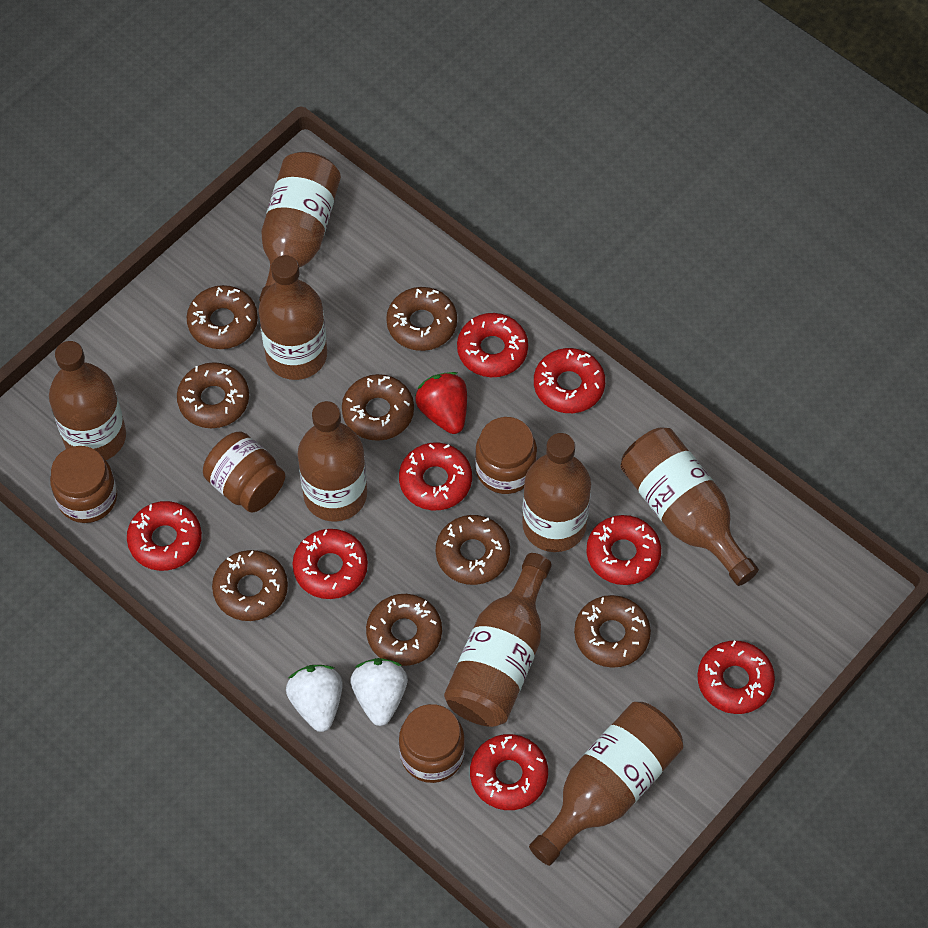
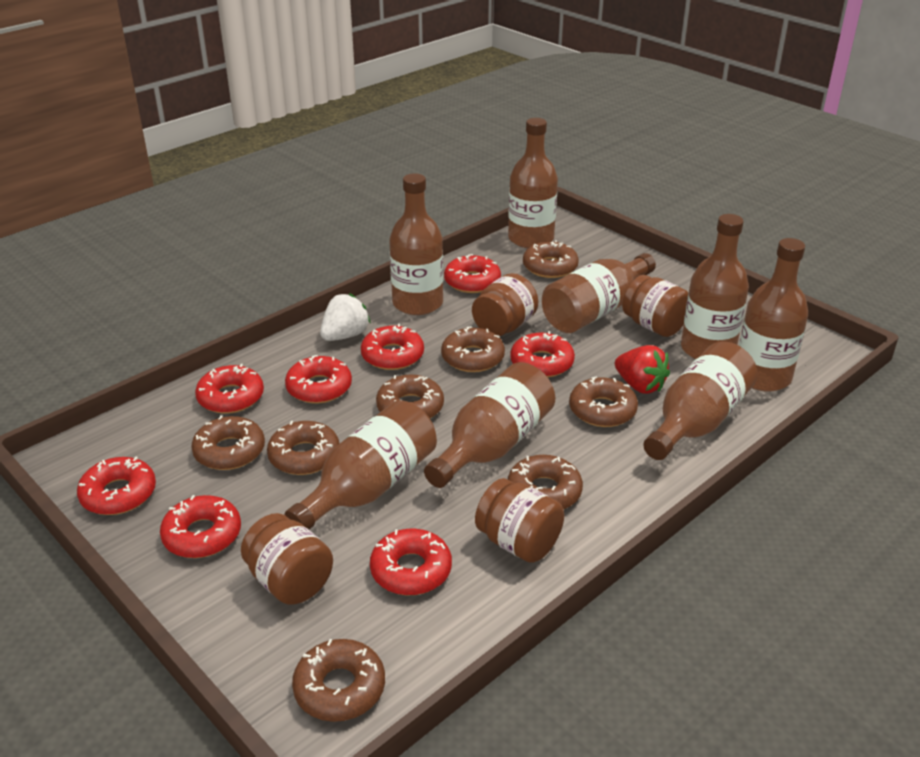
white strawberry: [286,665,343,732] [350,658,408,726] = 2 -> [320,293,371,341] = 1

